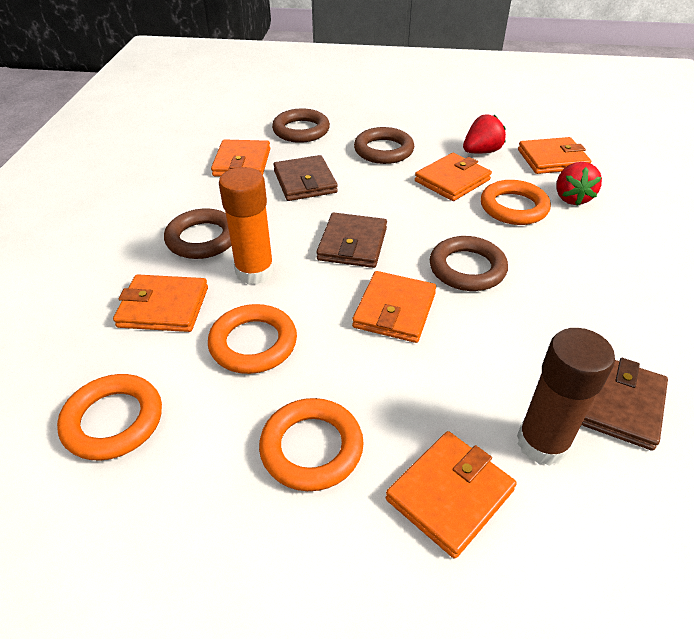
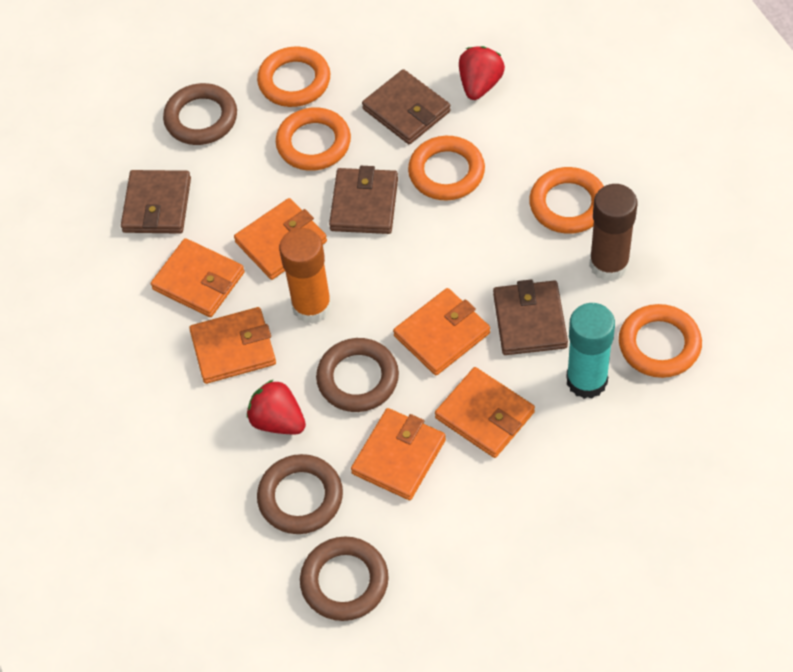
brown wallet: [273,155,338,201] [316,213,387,268] [582,358,668,451] = 3 -> [121,170,191,234] [329,166,398,234] [362,69,451,144] [493,279,568,355] = 4
orange ring: [57,374,162,460] [208,304,297,374] [259,398,364,491] [481,180,551,225] = 4 -> [257,47,330,107] [276,107,351,171] [408,136,485,200] [529,167,604,234] [619,304,702,378] = 5
turquoise glue stick: none = 0 -> [566,303,615,399] = 1

